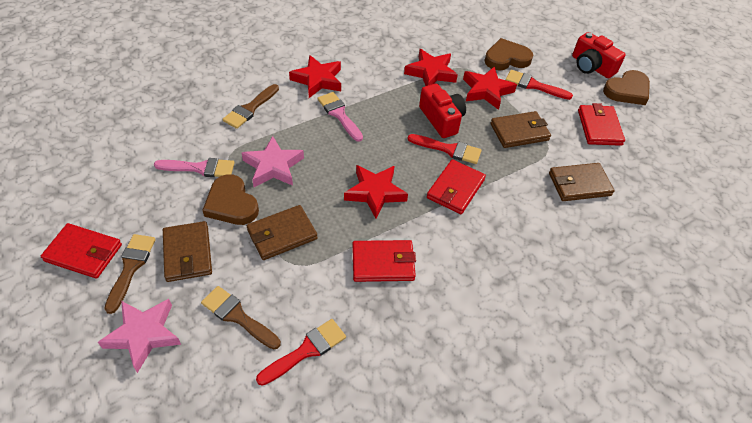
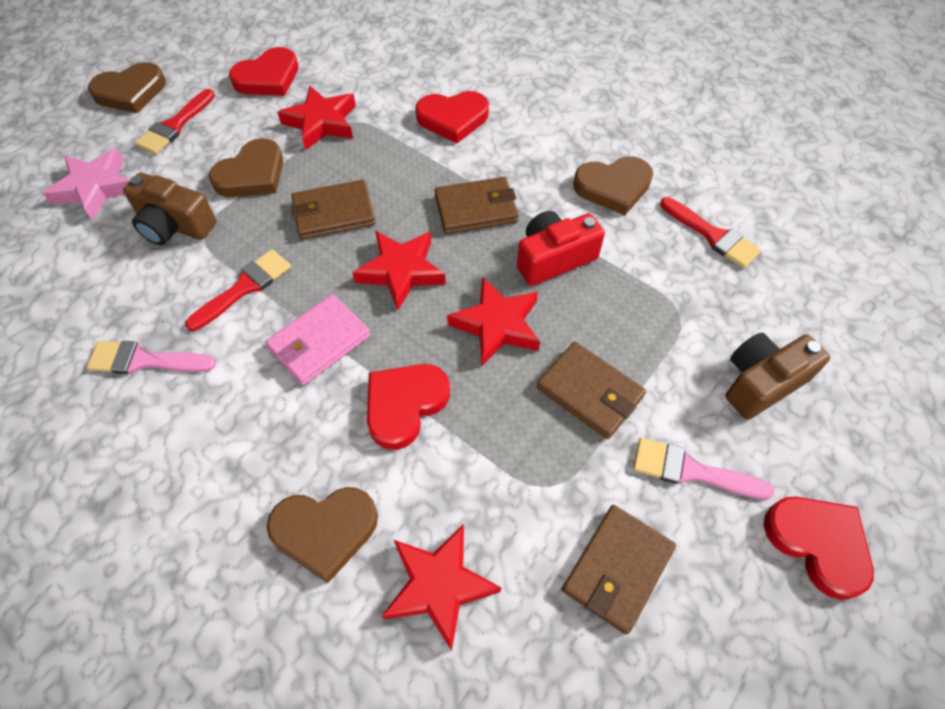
brown brush: [104,234,156,314] [201,286,281,349] [223,84,279,129] = 3 -> none = 0
brown camera: none = 0 -> [123,173,217,245] [726,333,830,420] = 2
brown heart: [202,174,259,225] [485,38,533,70] [603,70,650,105] = 3 -> [88,62,166,113] [209,138,283,197] [267,487,378,583] [573,156,653,215] = 4
pink star: [98,299,181,373] [242,136,304,187] = 2 -> [43,148,130,221] = 1
pink wallet: none = 0 -> [265,294,370,386] = 1
red camera: [419,84,466,138] [572,32,626,78] = 2 -> [517,211,605,286] = 1
red heart: none = 0 -> [229,47,299,96] [367,364,450,450] [415,91,489,143] [764,496,874,600] = 4
red wallet: [41,223,122,279] [352,240,416,282] [427,159,486,214] [578,103,625,146] = 4 -> none = 0

